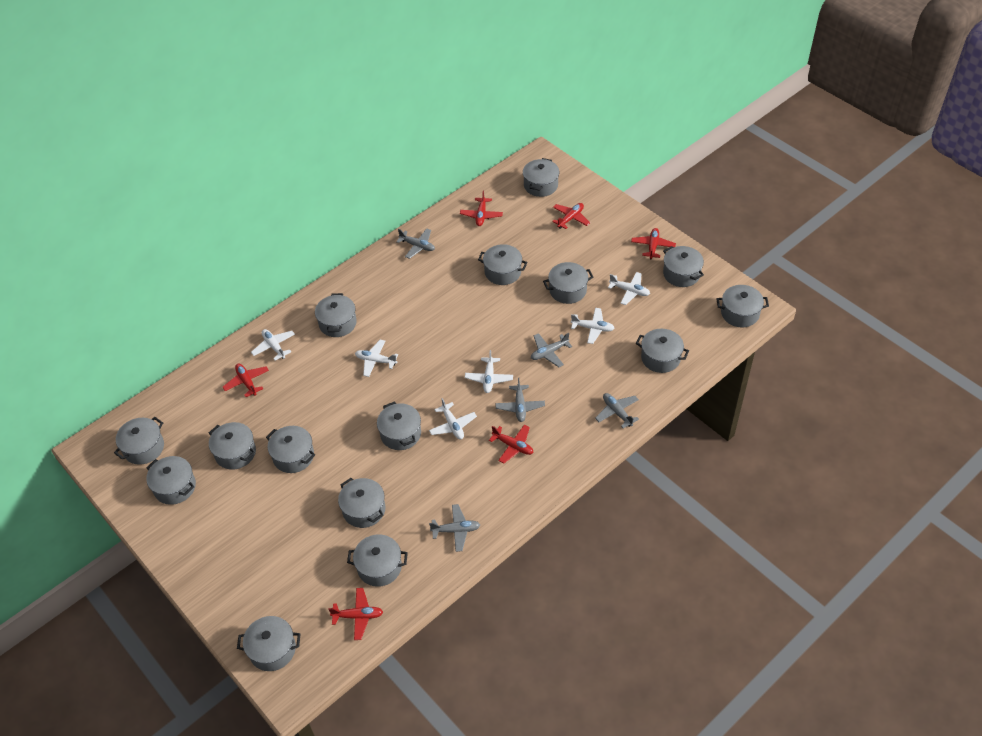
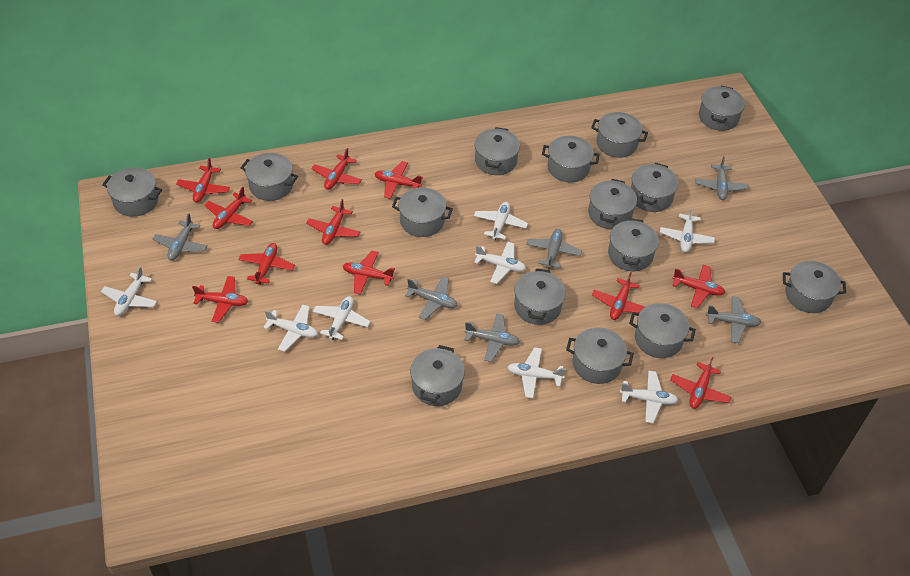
grey plane: [396,228,435,259] [429,504,480,552] [495,378,545,422] [531,333,572,367] [595,393,639,428] = 5 -> [153,213,208,261] [405,276,458,320] [465,313,520,362] [526,229,582,269] [696,156,749,200] [706,296,762,343] = 6
red plane: [223,364,269,397] [328,588,383,640] [460,190,503,226] [489,424,533,464] [552,203,590,229] [631,228,676,260] = 6 -> [176,158,230,203] [192,276,248,323] [204,187,253,229] [238,243,295,285] [306,199,360,245] [311,148,362,190] [343,251,395,295] [374,161,423,199] [592,272,645,320] [670,357,731,409] [672,265,725,308] = 11
white plane: [251,329,295,361] [355,340,398,377] [429,398,477,440] [465,350,513,393] [571,308,614,344] [608,272,650,305] = 6 -> [101,266,157,316] [263,305,318,352] [313,296,370,340] [474,202,528,240] [474,242,526,284] [507,347,566,398] [620,371,678,423] [660,206,715,252] = 8

